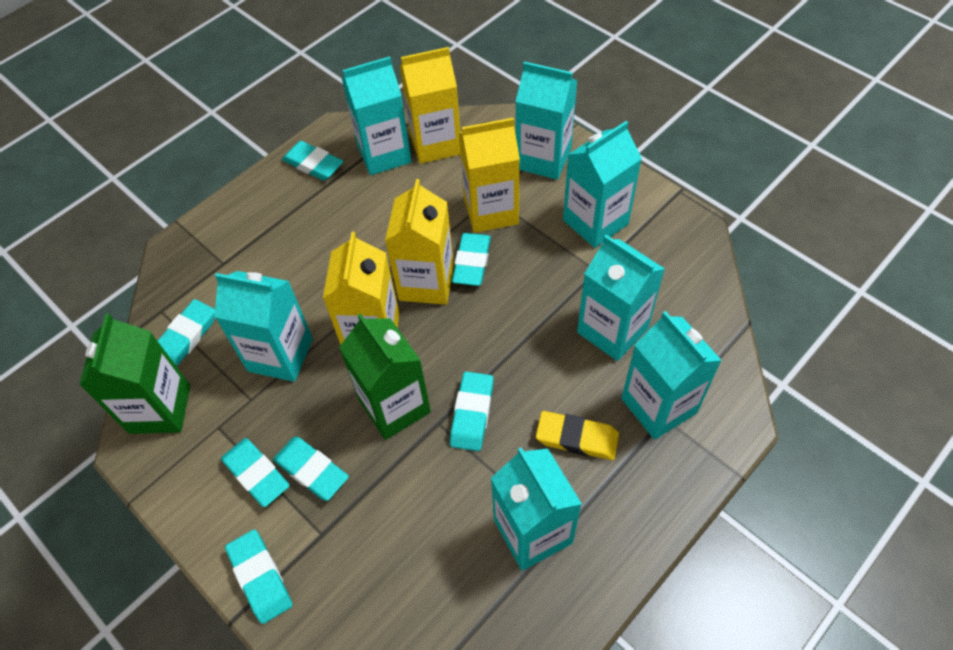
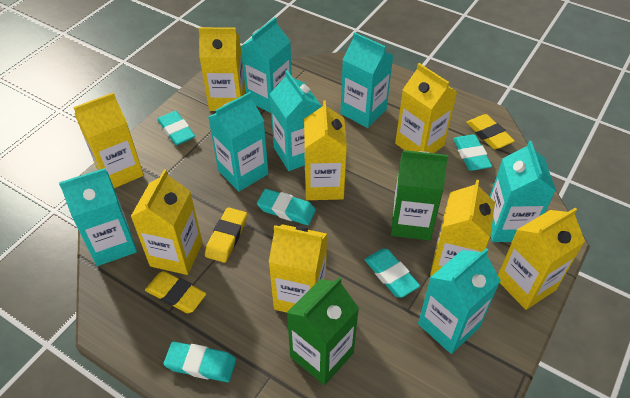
turquoise eraser: [158,299,215,366] [221,438,289,507] [225,530,292,624] [273,437,349,501] [282,141,344,181] [450,372,494,451] [452,233,491,286] = 7 -> [158,111,195,145] [164,342,236,382] [257,189,316,225] [365,249,420,298] [453,134,492,171] = 5
yellow carton: [323,232,399,345] [385,179,454,305] [400,47,461,164] [459,118,520,233] = 4 -> [73,92,144,188] [131,169,203,275] [198,27,245,111] [269,224,327,313] [304,101,347,200] [395,63,457,153] [430,180,495,276] [498,208,585,310] = 8
yellow eraser: [536,411,619,460] = 1 -> [145,271,206,313] [205,207,247,263] [466,114,515,149] = 3

